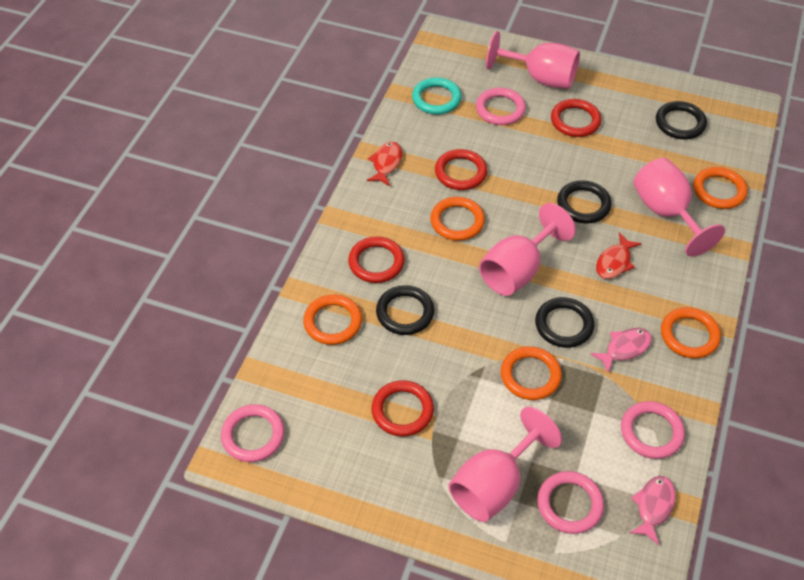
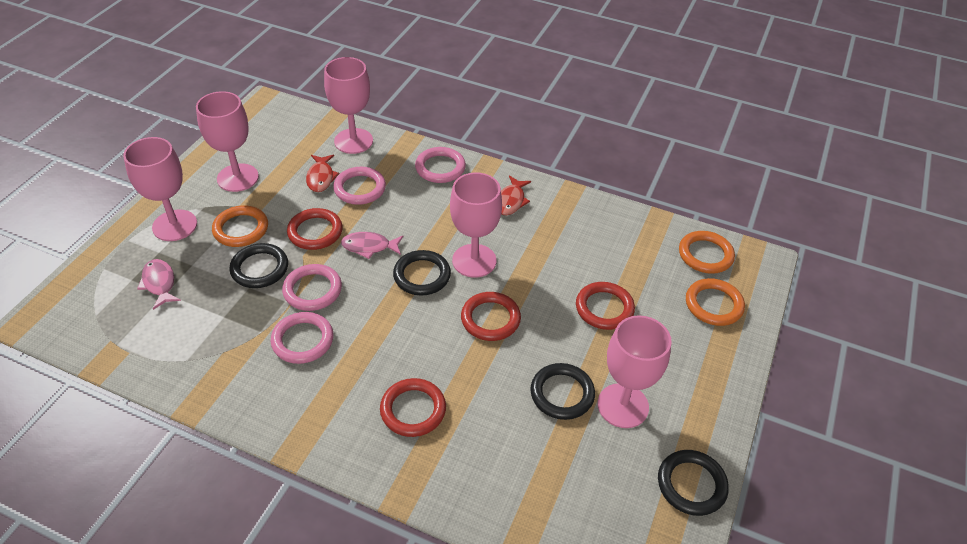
orange ring: [303,295,362,345] [430,197,485,241] [501,346,562,400] [661,307,721,359] [693,167,748,209] = 5 -> [212,205,268,247] [679,231,735,274] [686,278,745,326] = 3
pink goblet: [448,407,562,522] [479,203,576,296] [486,31,580,89] [633,158,725,257] = 4 -> [123,137,197,241] [196,91,259,192] [324,57,373,154] [450,172,502,278] [598,315,672,428] = 5
turquoise ring: [412,77,462,114] = 1 -> none = 0

